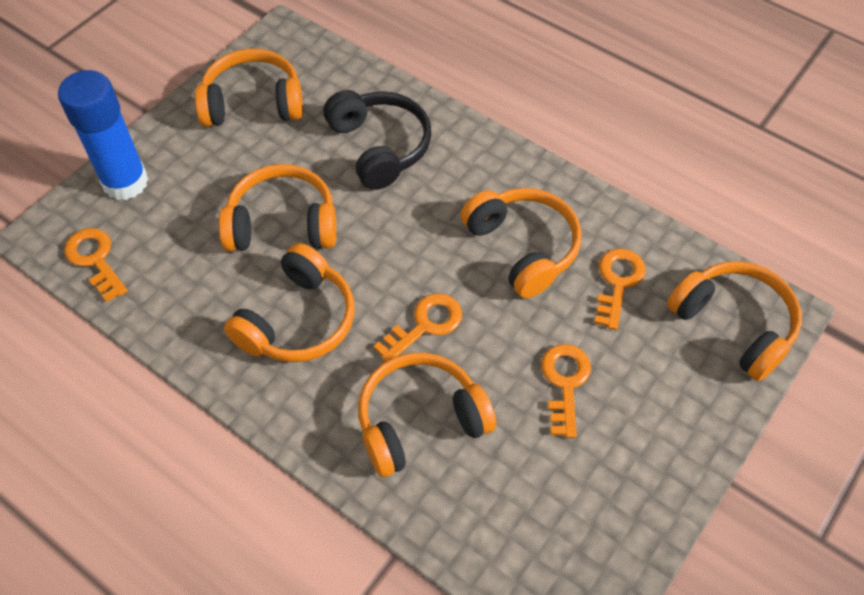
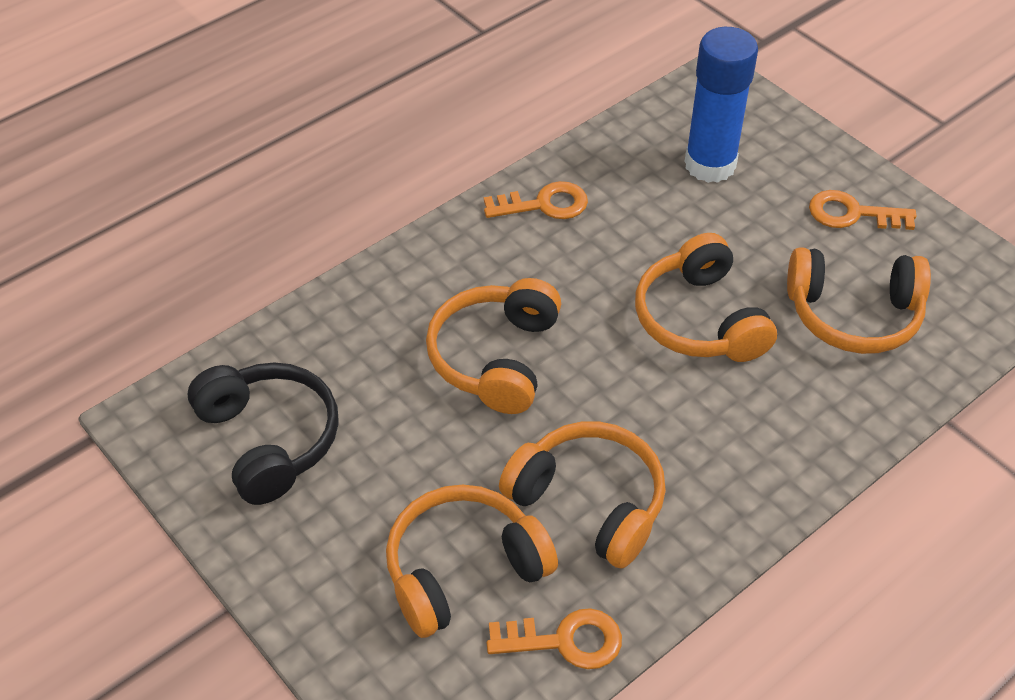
orange headphones: [195,49,303,127] [219,164,336,251] [224,243,355,362] [358,352,496,477] [461,188,582,298] [667,261,802,381] = 6 -> [386,484,558,638] [426,278,561,414] [499,421,666,568] [635,233,777,362] [787,247,931,354] = 5
orange key: [64,228,128,302] [374,293,462,362] [541,344,591,438] [594,248,646,330] = 4 -> [484,181,588,219] [487,608,622,669] [809,190,916,230] = 3

